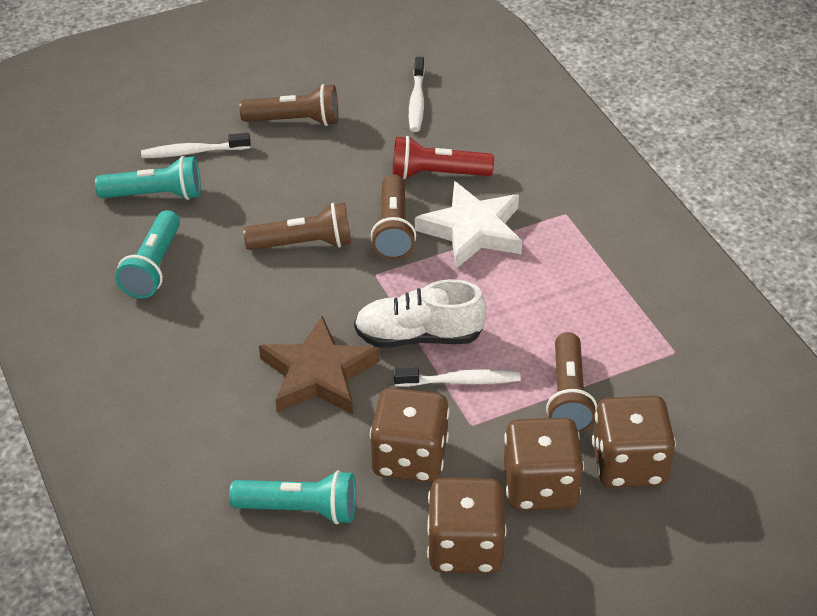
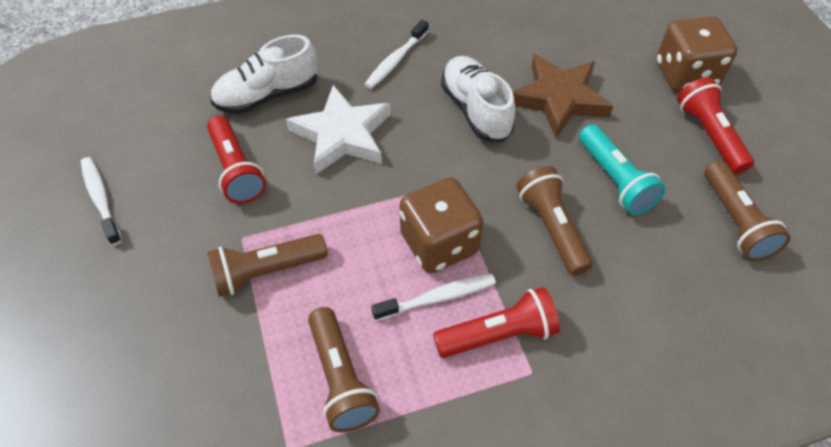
brown dice: [370,388,449,483] [427,478,507,574] [504,418,584,511] [592,396,676,488] = 4 -> [399,177,484,273] [656,16,737,92] = 2
red flashlight: [393,136,494,179] = 1 -> [207,116,266,204] [433,287,560,358] [677,77,754,174] = 3
turquoise flashlight: [95,156,201,200] [115,210,180,299] [229,470,356,524] = 3 -> [579,125,666,215] = 1
white shoe: [354,279,487,348] = 1 -> [210,35,318,114] [441,56,515,142] = 2

